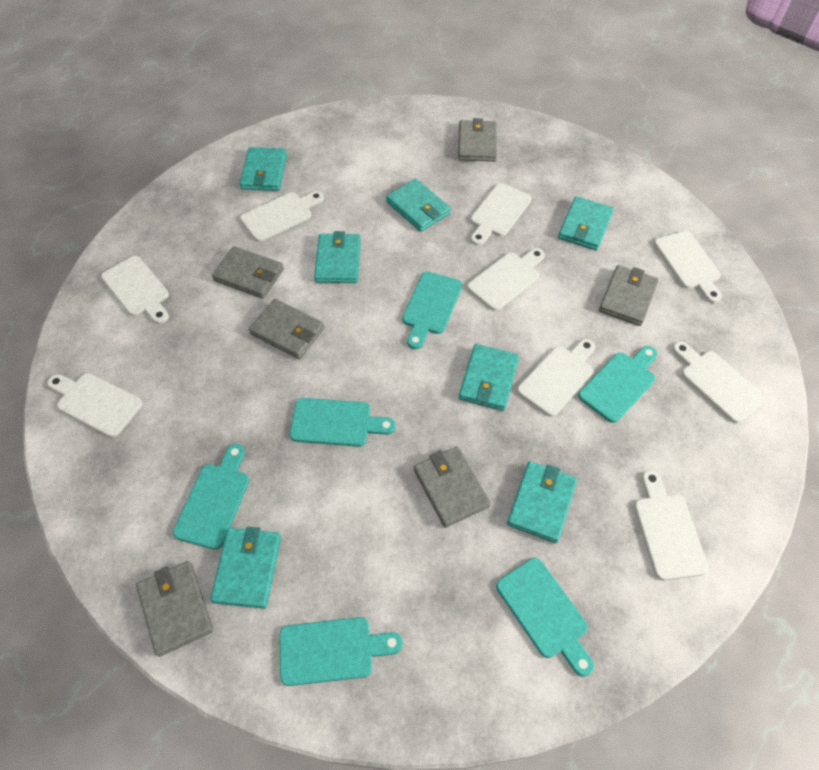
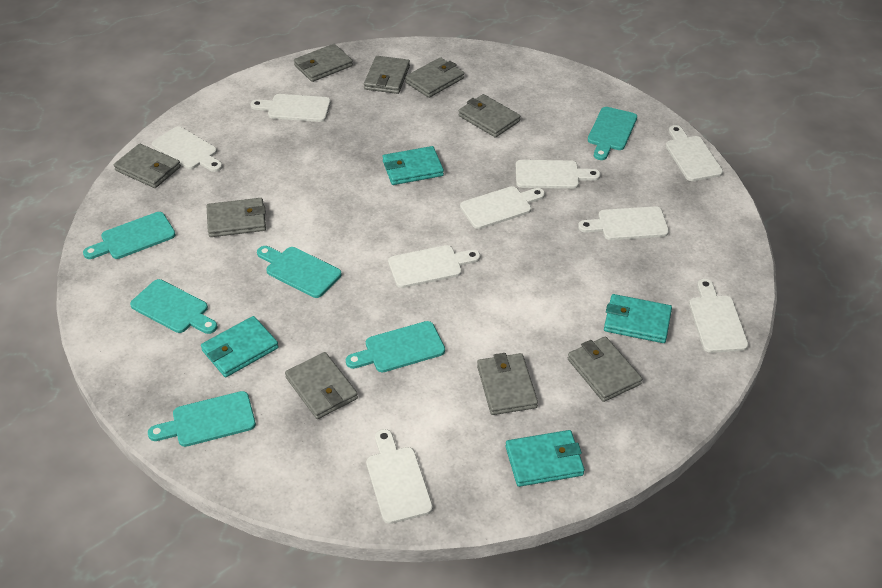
grey wallet: [136,561,213,657] [212,246,284,299] [249,299,324,359] [414,446,491,528] [458,118,497,162] [599,265,659,326] = 6 -> [114,144,181,188] [207,198,266,237] [285,352,358,419] [294,44,353,82] [364,56,410,94] [405,57,464,98] [459,94,520,138] [477,353,538,415] [568,337,642,402] = 9
turquoise wallet: [210,527,281,609] [240,147,287,191] [314,231,361,283] [386,178,451,232] [459,344,519,411] [507,461,577,543] [558,196,614,250] = 7 -> [201,316,279,378] [382,146,444,185] [506,430,585,487] [604,294,672,343] = 4

